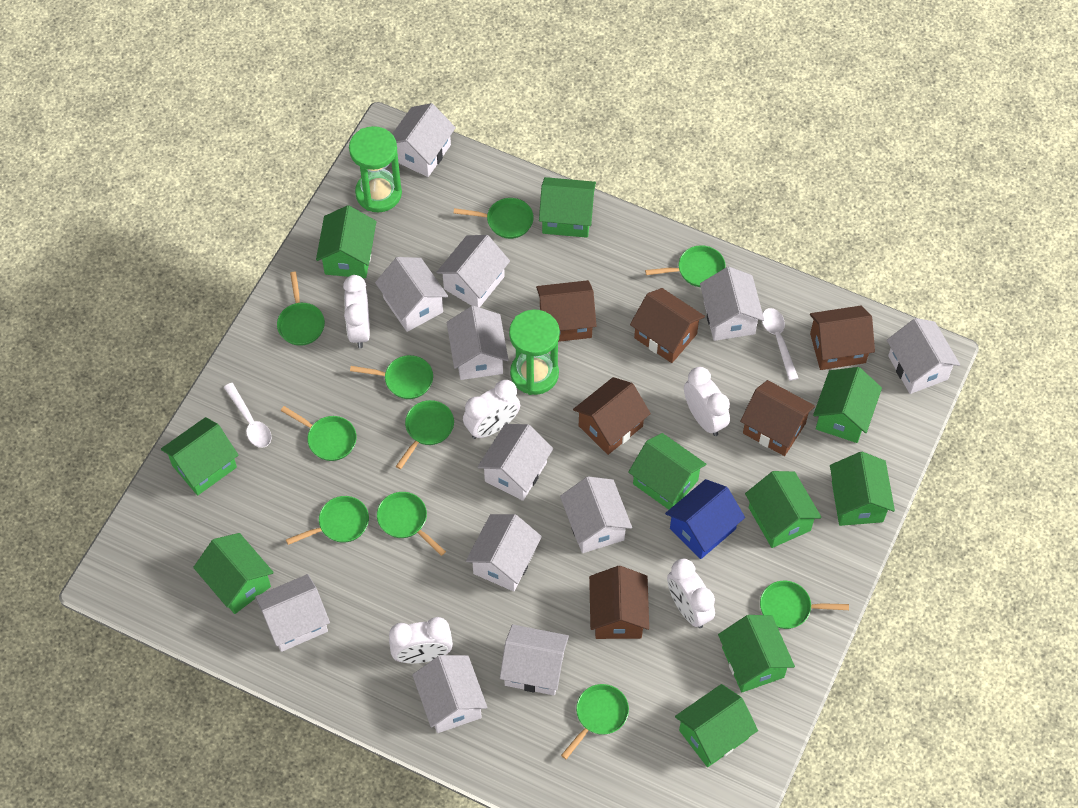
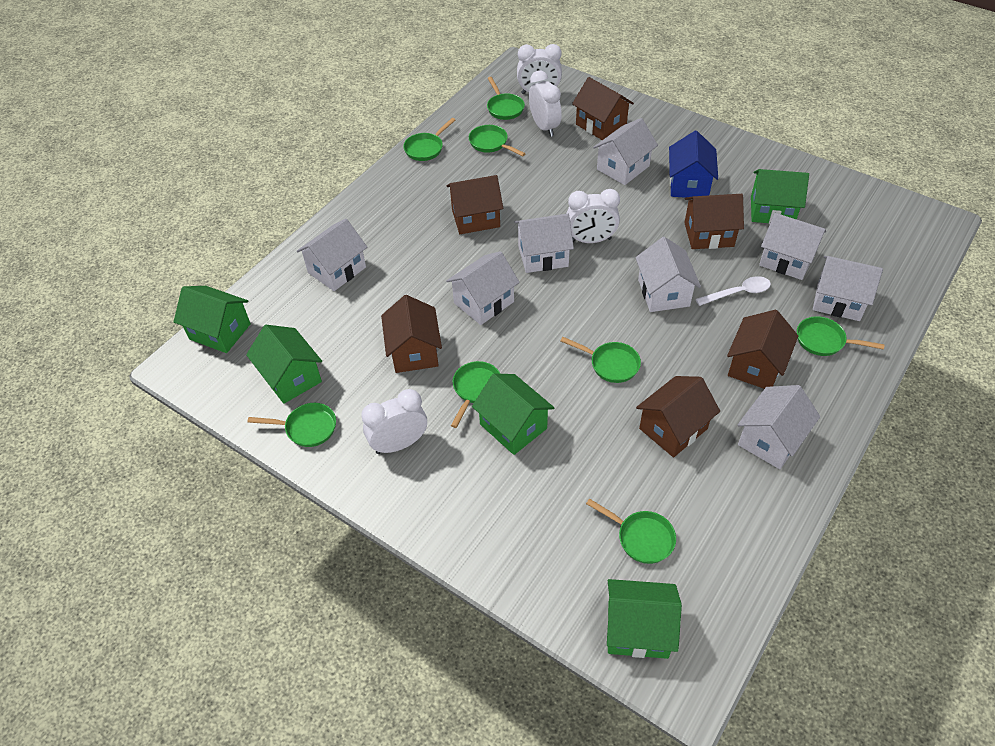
green hourglass: [349,126,402,212] [509,309,560,395] = 2 -> none = 0
green house: [161,417,238,495] [193,533,274,614] [316,205,376,278] [539,177,596,238] [628,433,706,510] [675,684,758,767] [718,615,795,692] [745,471,822,548] [813,367,882,443] [830,452,895,526] = 10 -> [174,286,251,353] [246,325,322,404] [472,374,554,455] [607,579,682,659] [751,169,809,224] = 5
green pan: [277,272,325,346] [280,406,357,461] [286,496,369,545] [350,355,433,399] [377,492,446,556] [396,400,454,469] [454,198,534,239] [561,684,629,759] [645,245,726,287] [760,581,849,629] = 10 -> [247,403,336,447] [403,118,455,161] [451,361,500,428] [469,125,526,156] [487,77,525,120] [560,337,641,383] [586,498,676,564] [797,316,884,356] = 8
white clock: [343,275,370,348] [389,617,453,663] [463,380,520,439] [667,559,715,628] [684,367,730,436] = 5 -> [361,389,427,454] [517,44,562,94] [529,70,562,137] [566,189,620,243] = 4
white house: [255,574,330,652] [375,257,448,332] [392,103,456,177] [412,655,488,733] [436,235,510,307] [447,306,508,380] [466,514,542,591] [478,424,553,501] [500,624,569,695] [560,476,632,553] [700,267,764,341] [887,318,960,394] = 12 -> [297,219,367,291] [446,251,520,325] [514,214,574,273] [593,118,658,185] [635,237,701,312] [738,385,820,469] [759,213,826,280] [813,256,883,321] = 8
white spoon: [224,383,272,448] [762,308,798,381] = 2 -> [696,276,771,306] = 1

